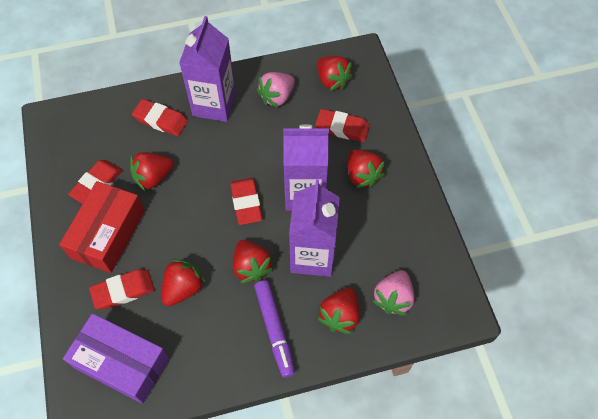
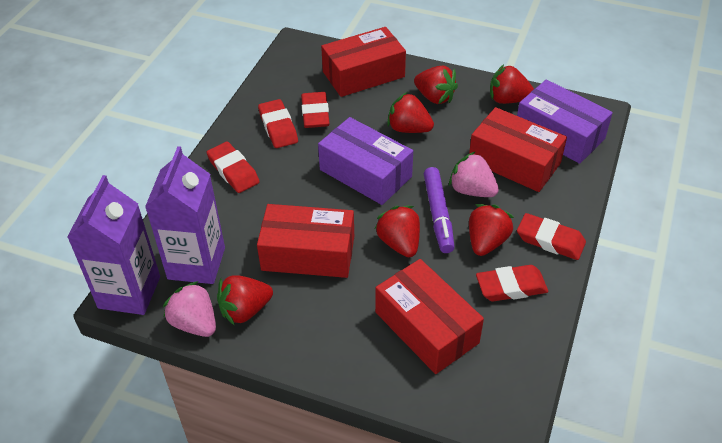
purple box: [63,313,169,404] = 1 -> [318,117,413,205] [517,79,613,164] = 2
purple carton: [179,16,236,122] [283,124,329,211] [289,179,340,277] = 3 -> [67,175,160,315] [145,146,225,284] = 2
red box: [59,181,145,273] = 1 -> [257,204,354,278] [321,27,406,97] [375,259,484,374] [469,107,567,192] = 4

